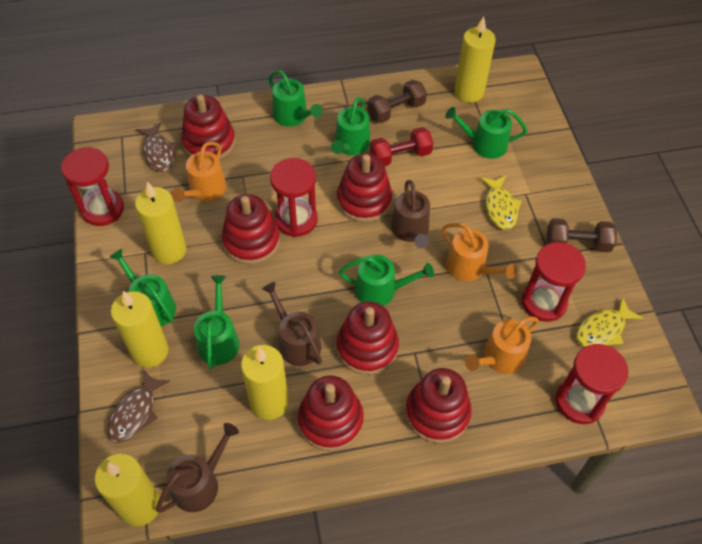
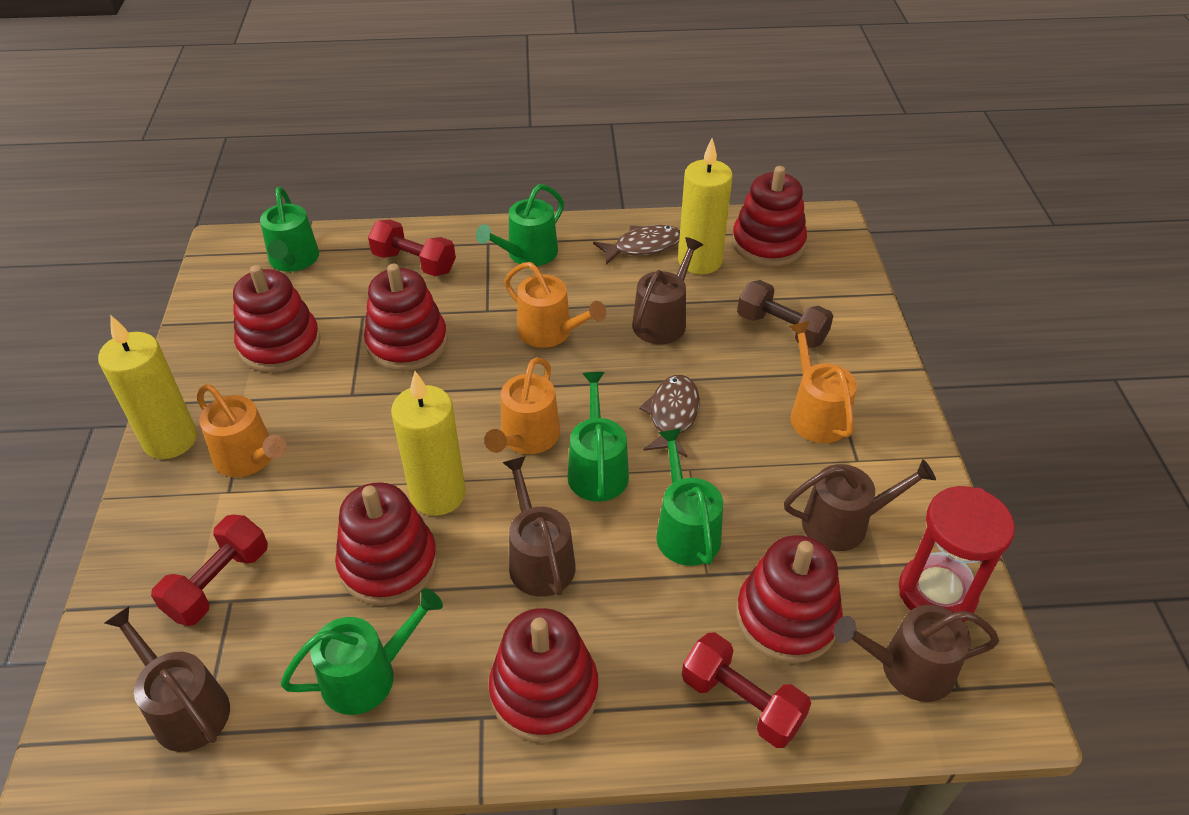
brown dumbbell: [367,80,427,123] [547,218,617,252] = 2 -> [737,280,833,348] = 1
brown watering can: [156,423,239,513] [262,282,322,366] [391,180,430,248] = 3 -> [104,606,230,752] [502,456,575,597] [632,237,703,344] [784,459,936,551] [833,605,999,702] = 5
green watering can: [109,249,176,326] [194,275,239,369] [269,70,322,127] [331,97,370,155] [339,255,434,306] [445,107,527,159] = 6 -> [260,187,319,272] [281,588,443,715] [476,184,564,266] [567,372,629,502] [656,428,723,566] = 5
orange watering can: [171,142,226,202] [442,223,517,281] [465,317,539,374] = 3 -> [197,384,287,477] [484,357,560,454] [504,262,606,348] [789,321,857,443] = 4
red dumbbell: [370,127,433,166] = 1 -> [151,515,268,626] [368,219,456,276] [682,632,811,748] = 3
red hourglass: [61,147,124,226] [270,158,318,237] [521,242,586,322] [555,344,629,424] = 4 -> [899,486,1015,622] = 1
yellow candle: [95,453,160,527] [111,291,169,368] [135,182,187,264] [241,345,289,420] [454,16,496,103] = 5 -> [98,316,197,459] [391,371,466,516] [678,138,733,274] = 3
yellow fish: [480,175,522,230] [576,297,643,347] = 2 -> none = 0

